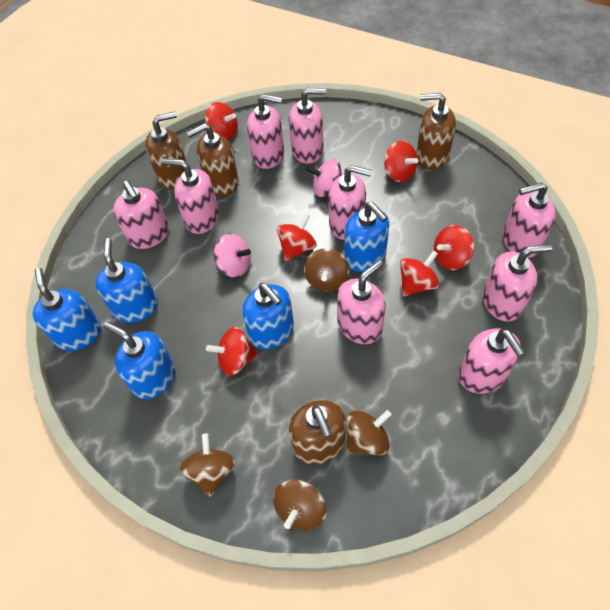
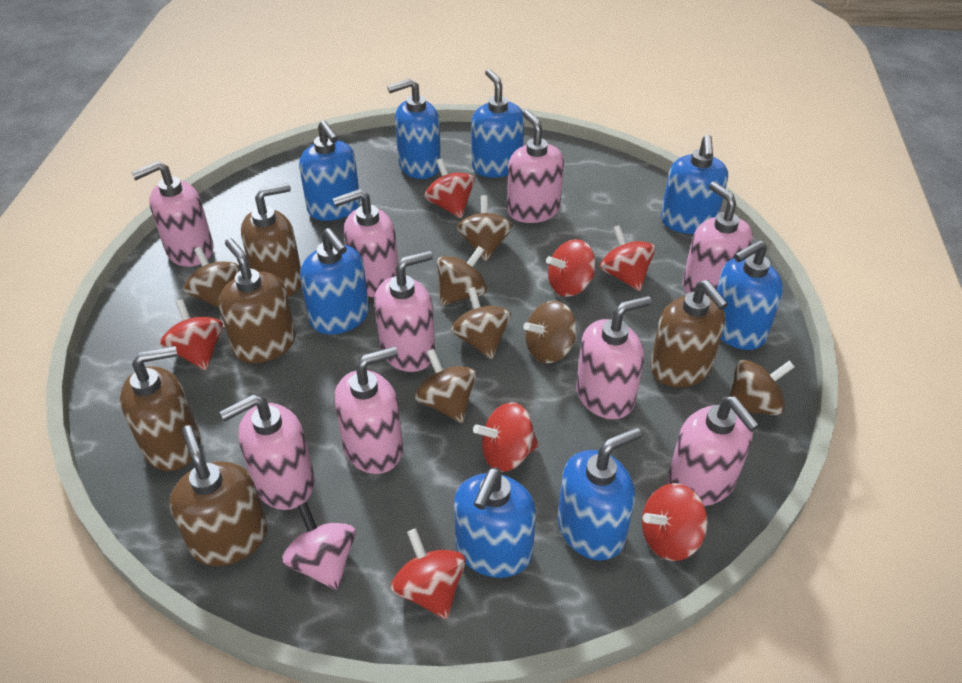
blue soap dispenser: [32,268,101,351] [95,238,158,323] [104,322,175,399] [242,283,294,349] [344,202,389,272] = 5 -> [299,121,360,221] [300,228,369,334] [387,78,441,179] [454,468,536,578] [471,69,524,178] [558,428,642,561] [661,135,728,234] [717,240,783,350] = 8
brown soap dispenser: [145,112,187,190] [187,123,239,196] [289,400,346,465] [416,93,456,170] = 4 -> [120,346,201,471] [169,425,268,566] [219,238,296,363] [241,183,301,297] [650,280,728,387] = 5
brown spinning top: [180,433,235,497] [273,480,326,530] [304,248,349,292] [346,410,392,455] = 4 -> [183,247,240,308] [415,349,476,423] [437,246,487,306] [451,287,511,359] [457,195,513,261] [524,301,577,363] [730,359,795,415] = 7
pink spinning top: [214,233,251,278] [306,159,342,197] = 2 -> [282,502,356,590] = 1
red spinning top: [205,102,238,140] [206,327,258,376] [277,213,317,261] [384,141,419,182] [400,250,440,296] [434,225,474,270] = 6 -> [160,299,223,370] [391,528,466,619] [425,158,475,218] [473,402,539,472] [546,239,595,297] [600,225,655,291] [642,483,708,561] = 7

